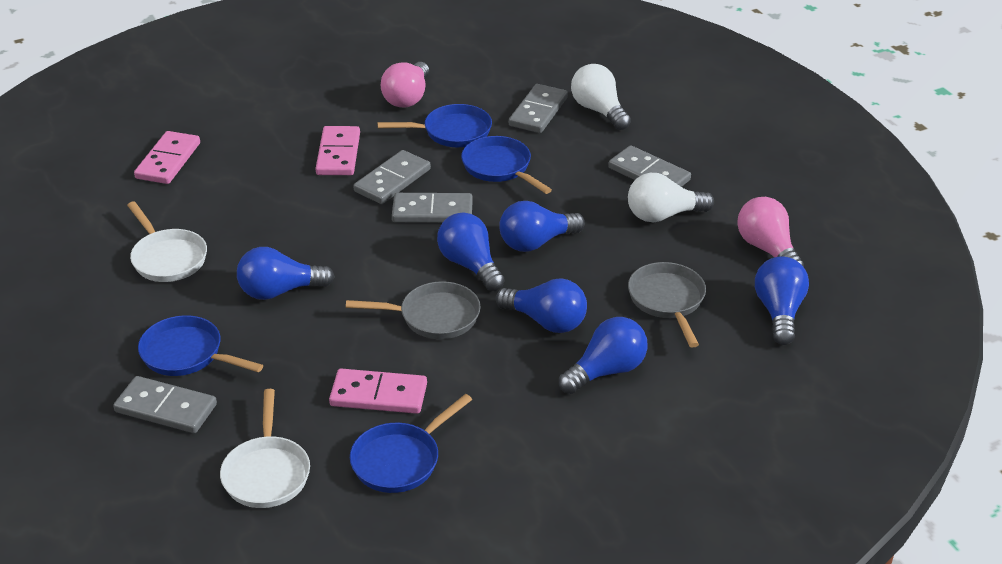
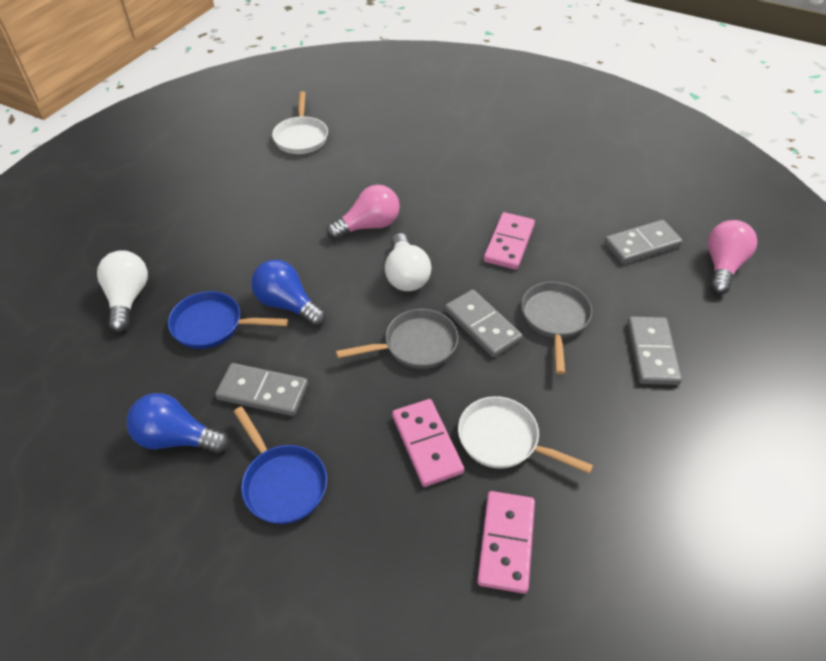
blue light bulb: [237,247,335,300] [437,212,505,291] [496,278,587,333] [499,201,585,252] [559,317,648,394] [755,256,809,345] = 6 -> [126,393,229,454] [251,260,326,327] = 2
blue pan: [138,315,263,376] [350,394,472,493] [377,104,492,147] [461,136,552,194] = 4 -> [168,291,288,349] [234,407,327,524] = 2
grey domino: [113,376,217,433] [354,150,431,204] [392,193,473,223] [509,84,568,133] [608,145,691,187] = 5 -> [215,363,308,416] [445,290,523,357] [604,220,683,264] [627,316,682,385] = 4

